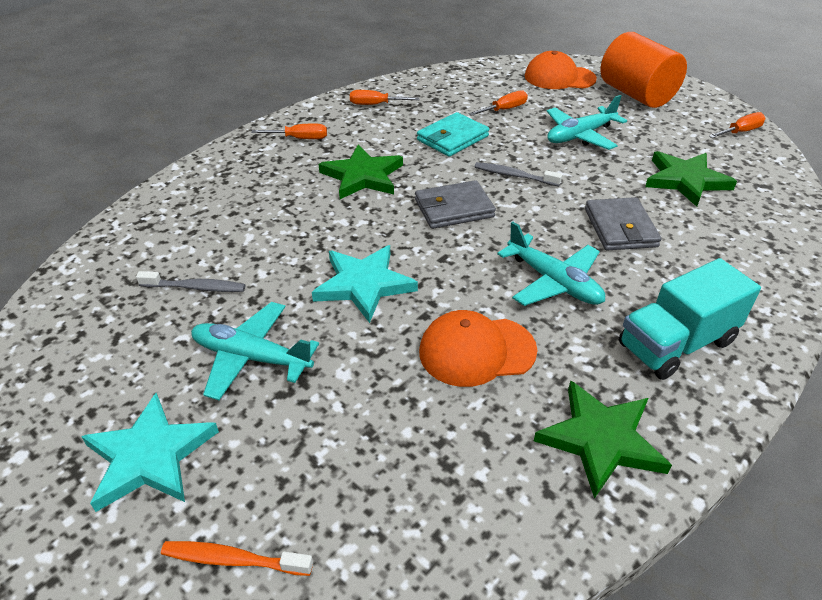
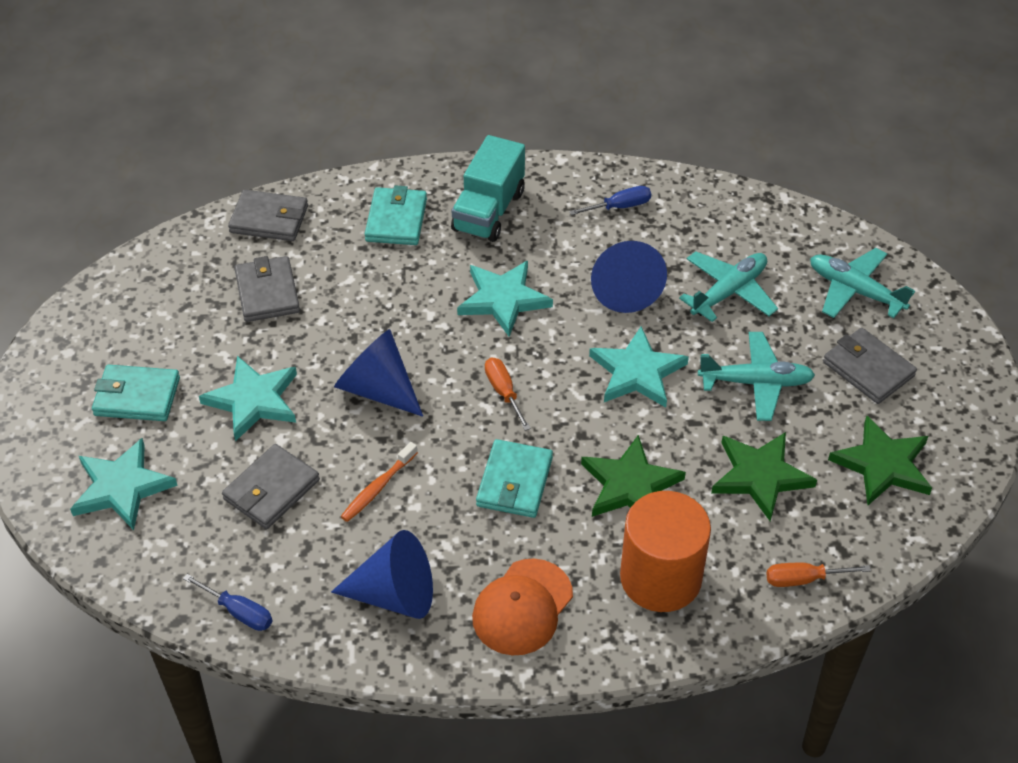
blue cone: none = 0 -> [331,530,433,619] [334,329,423,417] [591,241,667,313] = 3
blue screwdriver: none = 0 -> [183,574,272,631] [569,186,651,215] = 2
grey toothbrush: [136,271,245,292] [475,162,562,186] = 2 -> none = 0
grey wallet: [415,180,496,229] [585,197,662,250] = 2 -> [222,444,320,529] [228,190,308,241] [234,256,300,322] [823,328,917,404] = 4
orange cap: [419,310,537,387] [525,51,597,89] = 2 -> [472,559,573,655] = 1
orange screwdriver: [251,124,327,139] [350,90,420,105] [468,90,528,116] [709,112,765,138] = 4 -> [485,358,531,431] [766,563,871,587] = 2
turquoise star: [81,393,219,512] [312,245,418,323] = 2 -> [70,438,178,530] [199,356,297,441] [457,261,553,336] [589,326,689,408] = 4
turquoise wallet: [417,112,489,157] = 1 -> [92,365,180,421] [365,185,427,245] [476,439,553,518] = 3

